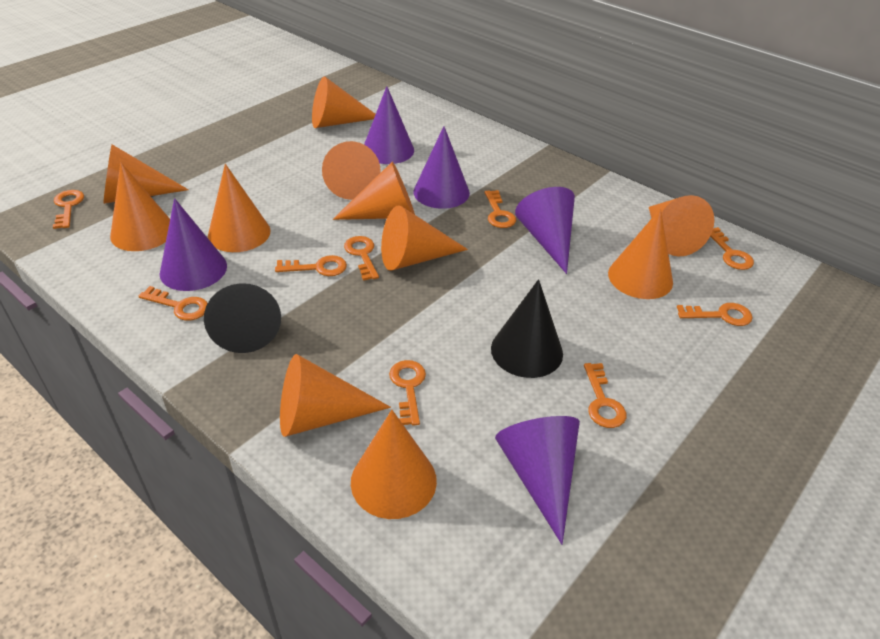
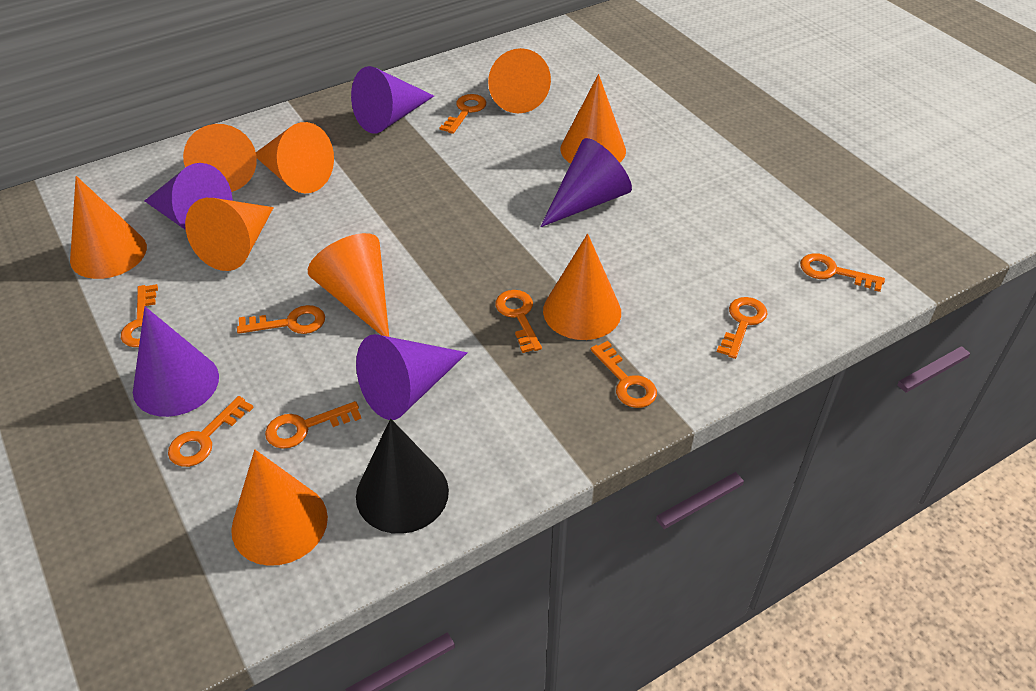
black cone: [204,283,281,353] [491,279,563,378] = 2 -> [356,419,449,534] = 1
orange cone: [103,145,189,204] [110,162,170,251] [208,164,271,252] [280,354,391,437] [312,77,376,128] [322,141,381,200] [333,162,415,220] [351,410,437,519] [381,205,468,270] [608,208,673,299] [649,195,714,257] = 11 -> [70,176,147,279] [183,124,257,192] [185,198,274,271] [231,450,328,566] [256,122,334,193] [308,233,389,337] [488,48,551,114] [543,234,621,340] [560,74,626,164] = 9

